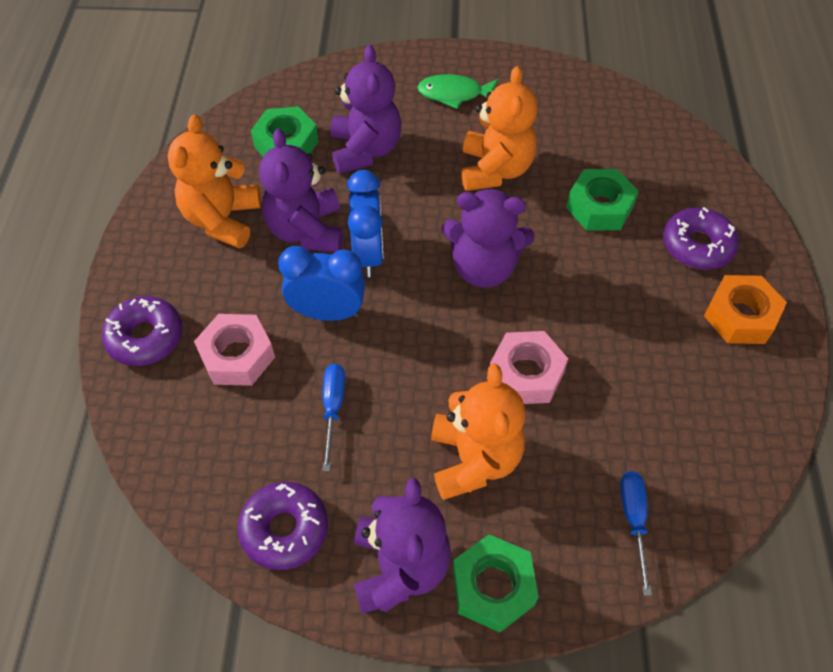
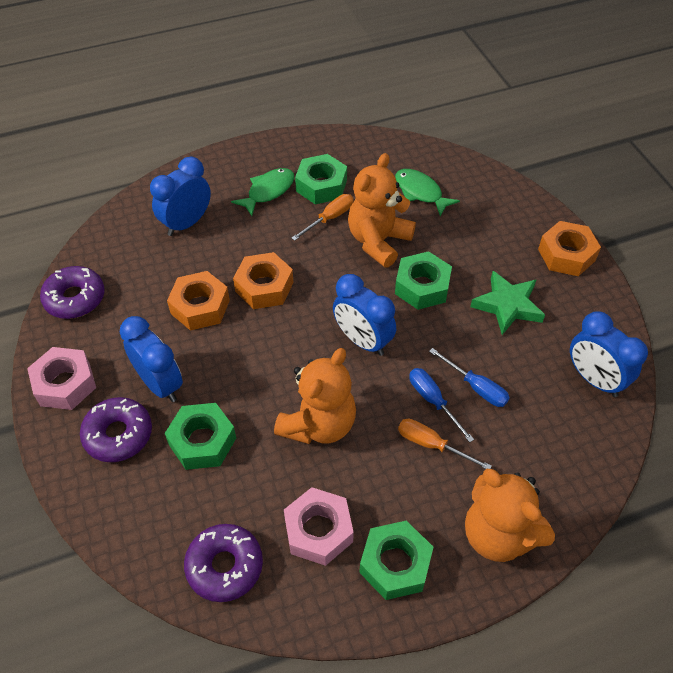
blue clock: [278,246,365,321] [347,170,384,277] = 2 -> [120,316,183,402] [150,157,211,236] [333,274,396,356] [570,311,648,397] = 4
green fish: [417,74,498,109] = 1 -> [231,168,294,216] [395,169,460,216] = 2
green nut: [251,106,318,157] [453,534,539,632] [566,169,639,230] = 3 -> [165,403,236,470] [295,154,347,204] [359,521,433,600] [395,251,452,310] = 4
green star: none = 0 -> [470,271,545,335] = 1
orange nut: [704,275,787,344] = 1 -> [167,271,230,331] [233,252,294,309] [538,221,601,276] = 3
orange screwdriver: none = 0 -> [291,194,354,241] [398,419,492,469] = 2
purple teddy bear: [259,129,343,252] [331,45,401,174] [354,478,451,614] [442,189,535,288] = 4 -> none = 0

